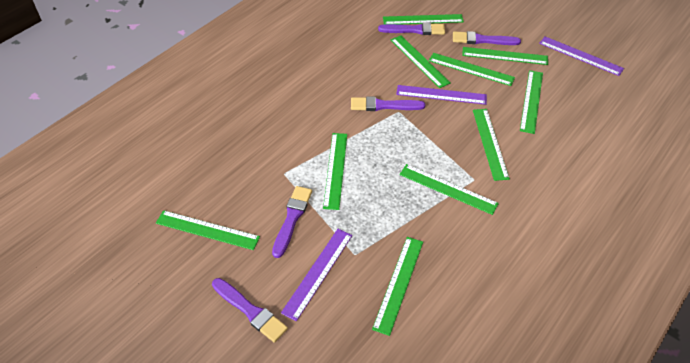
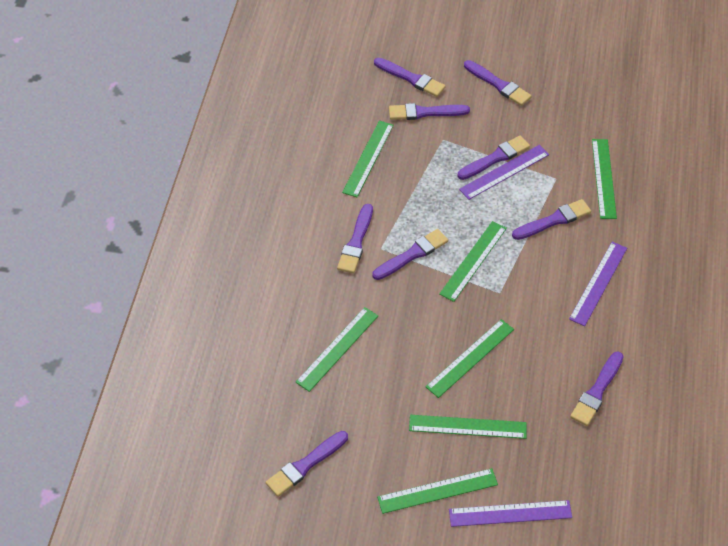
green ruler: [156,210,260,250] [323,133,347,210] [372,237,423,336] [383,14,464,25] [391,36,451,88] [399,164,499,215] [429,53,515,86] [462,47,548,65] [473,109,510,181] [520,70,543,134] = 10 -> [296,307,378,392] [342,121,394,197] [377,468,498,514] [409,415,527,439] [426,319,514,398] [439,221,507,302] [592,139,617,219] = 7
purple brush: [212,278,288,343] [272,186,312,258] [351,97,425,111] [378,22,445,35] [453,31,521,45] = 5 -> [266,431,348,497] [337,204,373,274] [372,229,448,280] [374,58,446,97] [389,103,470,120] [457,136,530,180] [464,60,532,106] [512,199,591,240] [570,351,624,426] = 9

